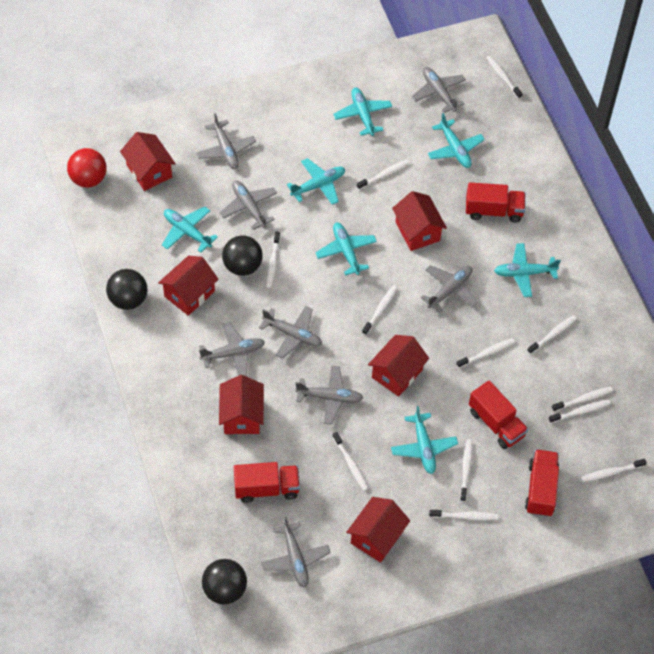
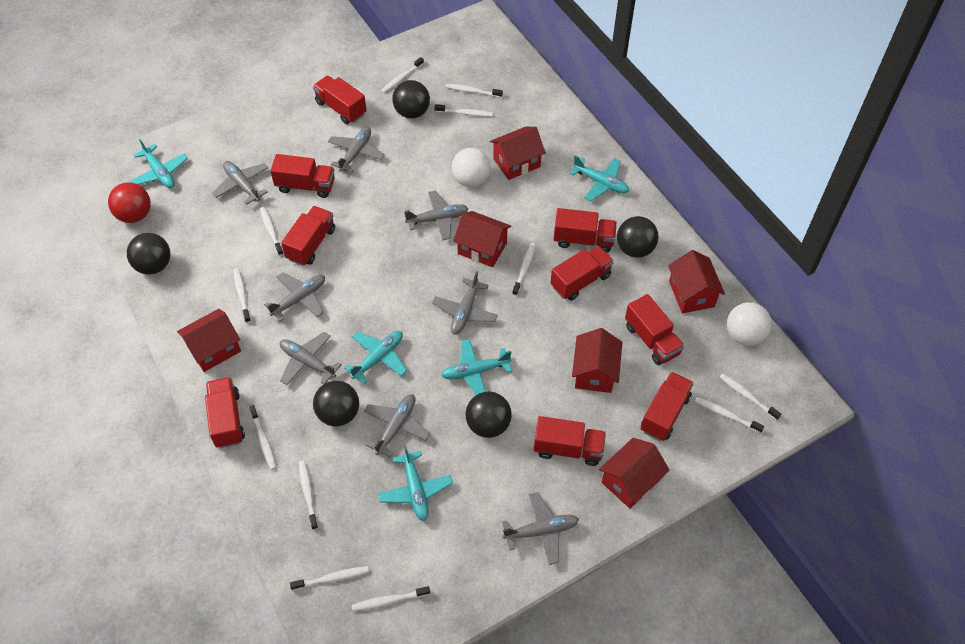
black ball: [106,269,147,310] [202,559,247,604] [222,235,263,276] = 3 -> [127,233,170,275] [313,381,359,426] [392,80,430,119] [465,391,512,438] [617,216,659,258] = 5
red truck: [234,462,300,503] [466,182,526,223] [469,380,528,449] [525,449,559,517] = 4 -> [205,377,245,448] [270,154,335,198] [281,206,335,266] [313,76,367,124] [534,416,606,466] [551,246,614,301] [554,208,617,253] [625,294,684,365] [641,372,694,441] = 9
turquoise plane: [162,206,218,253] [287,158,345,205] [315,223,377,276] [333,88,392,136] [391,406,458,474] [428,113,485,168] [494,243,561,297] = 7 -> [130,139,188,188] [344,331,407,384] [378,445,453,521] [441,339,512,395] [570,155,629,201] = 5
white ball: none = 0 -> [452,148,491,187] [727,302,772,346] = 2

